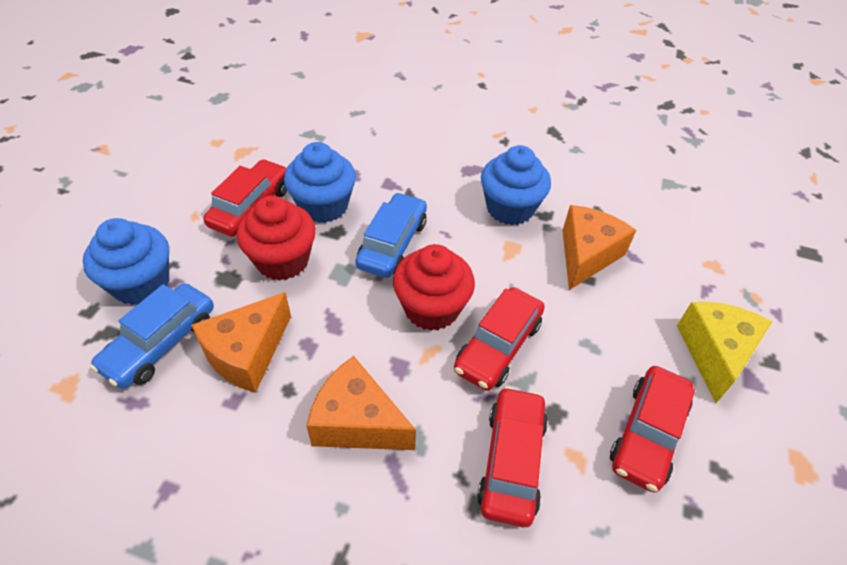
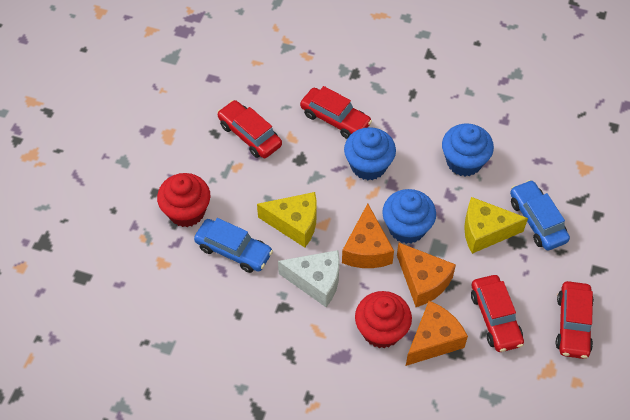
white cheese: none = 0 -> [278,250,340,307] = 1
yellow cheese: [677,302,773,403] = 1 -> [257,192,317,247] [464,197,528,254] = 2

